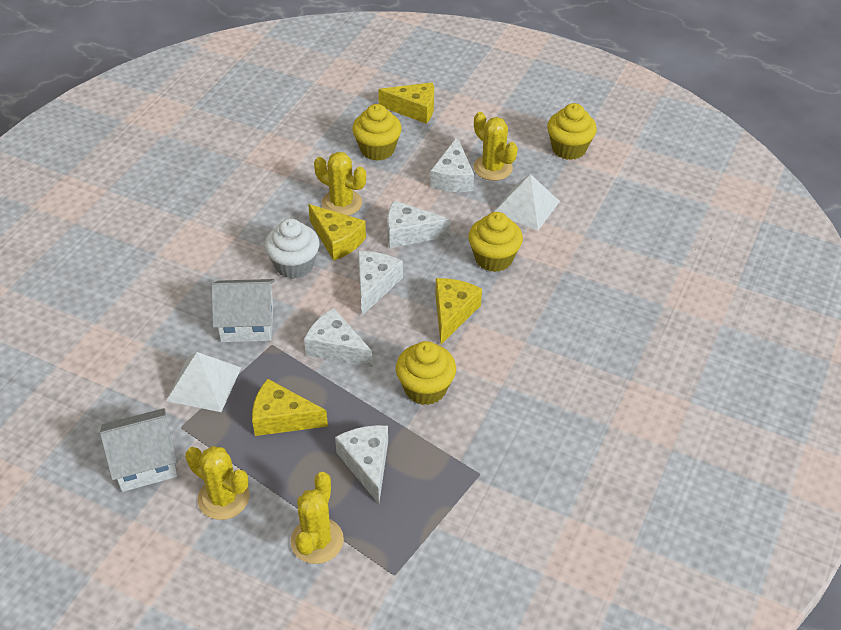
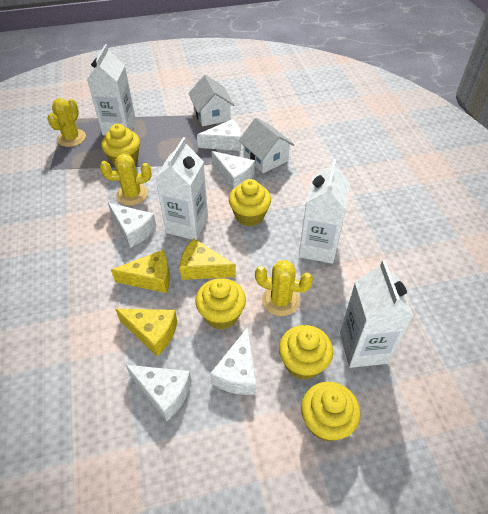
white carton: none = 0 -> [87,44,136,136] [155,137,208,240] [299,159,350,264] [340,260,413,368] = 4
white cupcake: [265,218,320,279] = 1 -> none = 0
white pyramid: [166,352,241,412] [494,174,560,231] = 2 -> none = 0
yellow cactus: [185,446,249,520] [290,472,344,564] [314,152,366,216] [473,112,518,181] = 4 -> [47,98,86,147] [100,154,151,206] [255,260,313,316] = 3
yellow cheese: [252,379,328,436] [308,204,366,261] [378,82,434,124] [435,278,482,344] = 4 -> [111,250,170,293] [115,309,177,356] [179,239,236,280] = 3
yellow cupcake: [352,104,402,161] [396,341,456,405] [468,212,523,272] [547,103,597,160] = 4 -> [101,124,140,166] [195,278,246,330] [229,179,271,226] [279,325,333,380] [301,382,360,442] = 5

